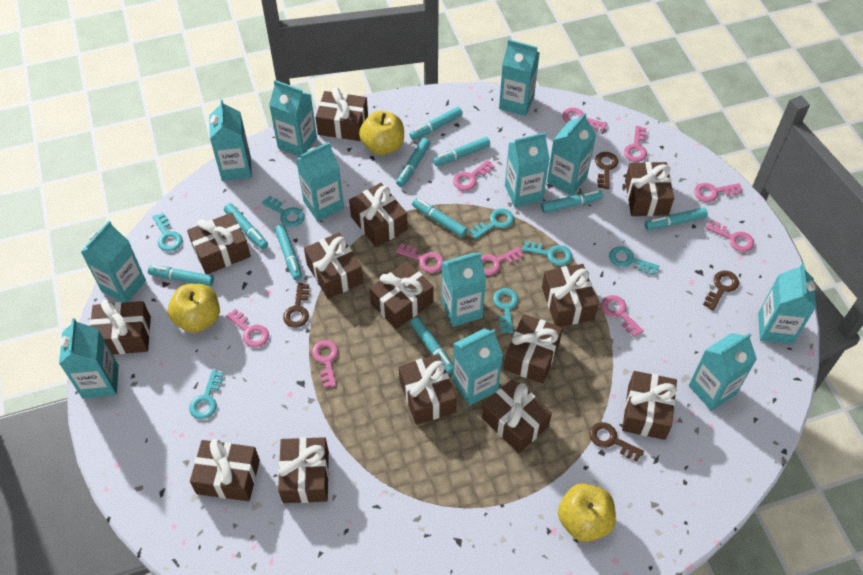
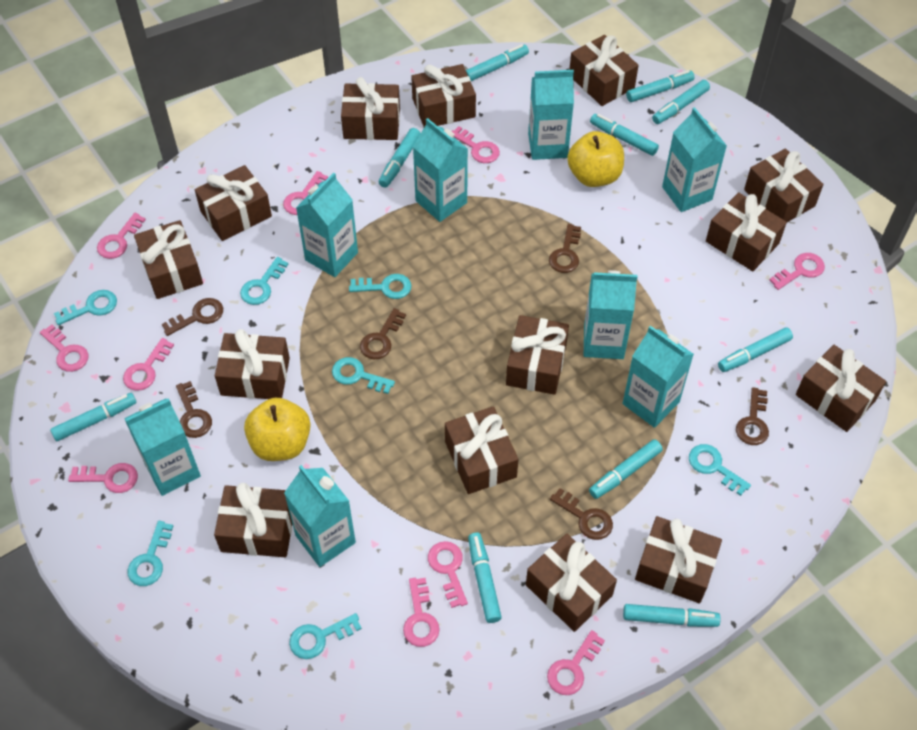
brown key: [283,283,309,328] [589,422,644,462] [595,152,618,189] [703,271,739,311] = 4 -> [162,298,223,336] [176,381,212,438] [360,308,406,359] [549,224,581,273] [550,488,613,540] [736,387,769,445] = 6
turquoise carton: [59,318,119,399] [81,221,146,303] [209,99,252,181] [269,80,317,157] [296,142,344,221] [441,252,486,327] [452,328,503,406] [499,39,540,116] [505,132,550,208] [547,113,596,196] [689,333,757,411] [758,263,816,344] = 12 -> [124,398,201,496] [284,465,356,567] [296,172,358,277] [413,118,468,222] [528,70,574,160] [584,270,637,359] [623,326,694,428] [662,107,727,212] = 8
yellow apple: [168,284,220,333] [359,111,404,155] [558,483,616,542] = 3 -> [244,398,311,461] [567,131,624,187] = 2

